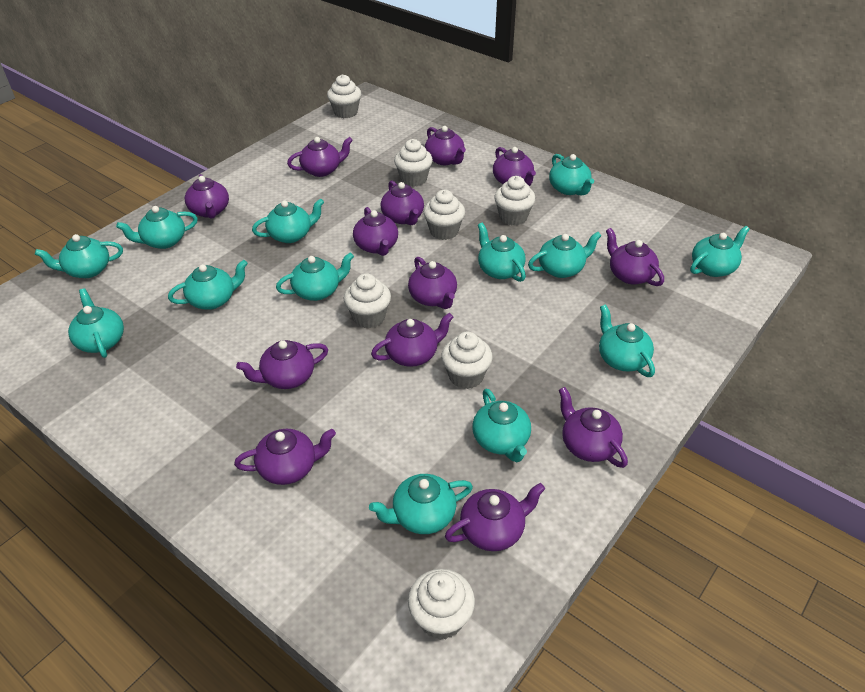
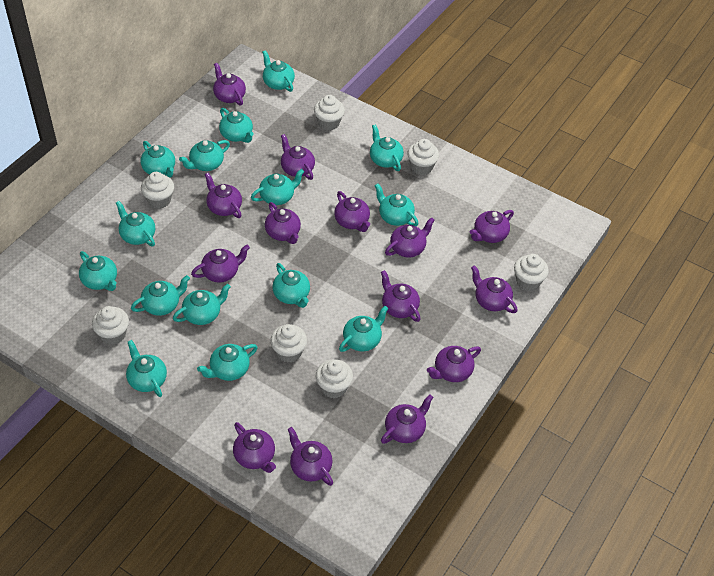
purple teapot: [185,174,229,219] [234,429,336,485] [236,340,328,389] [287,137,353,177] [353,207,398,256] [371,313,453,367] [381,181,424,225] [408,257,457,309] [425,126,466,165] [445,483,545,551] [493,147,536,186] [559,387,628,468] [606,228,664,286] = 13 -> [191,245,250,283] [205,173,242,218] [213,63,246,105] [233,422,276,473] [265,202,301,244] [281,134,315,180] [288,427,333,486] [334,191,370,232] [381,270,421,322] [381,395,433,444] [385,217,435,258] [427,346,481,382] [470,210,514,243] [471,265,517,313] = 14
turquoise teapot: [35,234,123,278] [68,288,124,358] [116,206,198,249] [168,260,248,310] [252,198,324,243] [276,252,354,301] [369,474,473,534] [472,389,531,462] [478,222,526,282] [528,232,602,278] [549,154,594,195] [599,304,655,377] [690,226,750,277] = 13 -> [79,251,117,291] [116,201,155,246] [126,340,167,397] [131,275,190,316] [140,141,175,178] [173,284,231,325] [179,140,230,171] [197,344,258,381] [219,108,254,143] [251,169,304,205] [262,50,295,92] [272,263,310,308] [339,306,388,352] [370,124,404,171] [375,184,419,226] = 15

